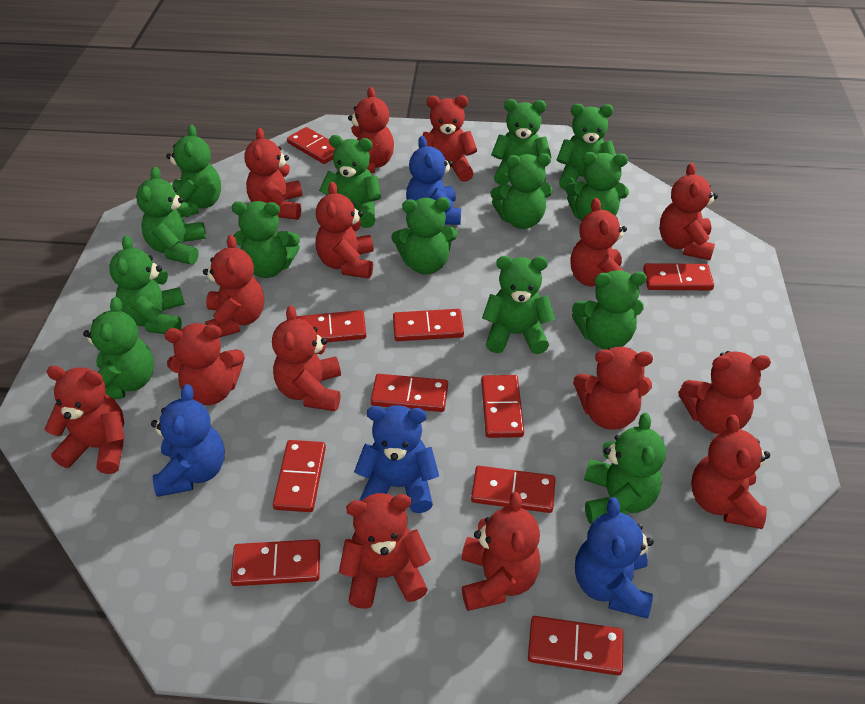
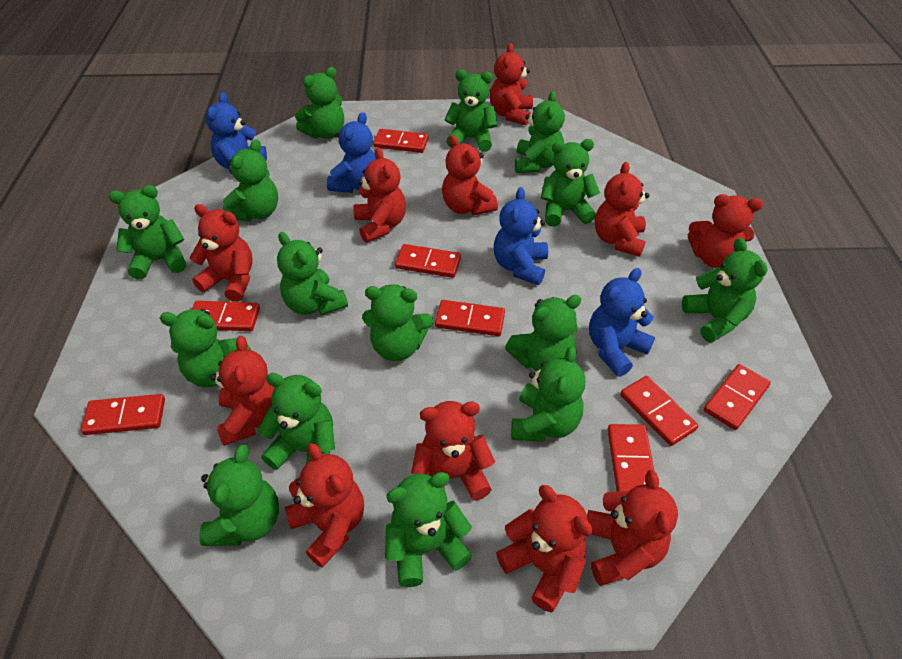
green teddy bear: [83,297,154,400] [109,235,185,334] [136,167,206,265] [166,125,221,217] [232,201,300,278] [319,135,381,228] [391,197,458,275] [482,256,555,354] [491,99,552,185] [491,153,553,229] [557,104,616,190] [565,152,629,221] [572,270,647,350] [584,413,666,524] = 14 -> [109,185,186,279] [160,309,251,387] [199,444,279,546] [223,139,278,222] [257,373,335,470] [277,232,348,315] [295,67,344,139] [362,284,433,361] [385,472,472,587] [444,70,498,152] [505,295,581,371] [511,346,585,442] [515,91,565,173] [541,139,600,227] [682,238,767,343] = 15
red domino: [231,539,320,586] [273,440,326,512] [287,127,335,164] [296,310,366,342] [371,374,448,412] [393,309,464,341] [471,466,556,513] [481,375,524,438] [528,616,623,675] [643,263,714,290] = 10 -> [81,394,165,435] [192,301,260,331] [373,129,429,153] [395,244,461,278] [435,300,505,336] [607,424,654,492] [620,376,698,446] [703,364,771,430] = 8
red teddy bear: [45,366,125,474] [164,323,245,405] [203,235,264,338] [244,128,303,220] [272,305,341,411] [316,182,374,279] [339,493,431,609] [348,87,394,173] [422,95,477,182] [461,492,541,611] [571,198,627,287] [573,346,653,430] [659,163,718,260] [678,351,771,434] [691,415,770,529] = 15 -> [189,204,253,302] [210,336,275,446] [285,443,364,568] [354,147,406,243] [411,401,495,500] [442,135,498,215] [490,43,533,125] [496,485,592,612] [587,470,678,586] [595,162,649,257] [688,194,763,268] = 11

